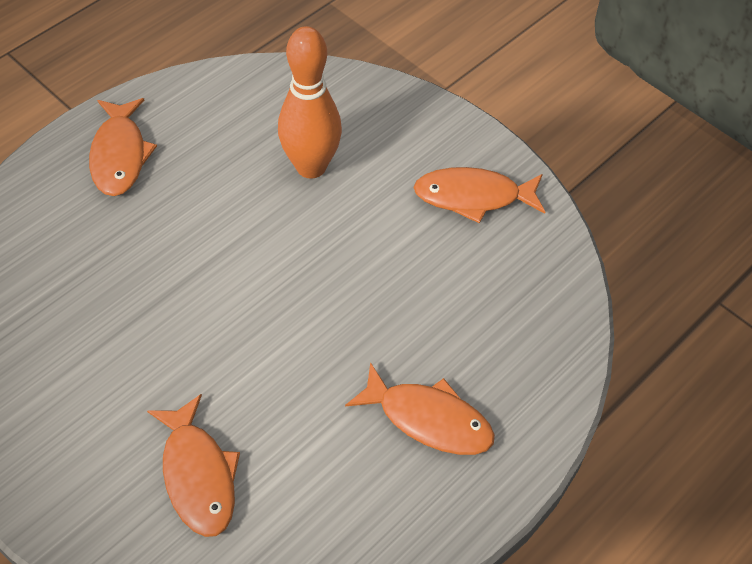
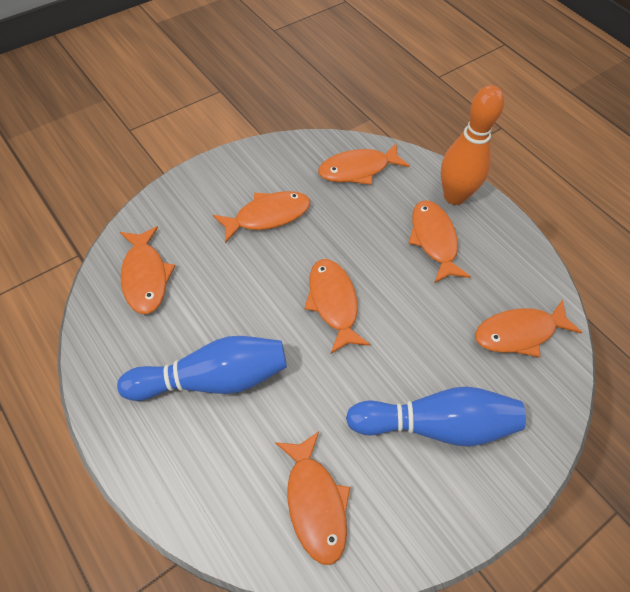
blue bowling pin: none = 0 -> [117,336,287,401] [346,386,526,447] = 2
orange fish: [89,98,157,196] [147,394,240,537] [345,362,495,455] [413,167,545,223] = 4 -> [120,226,175,314] [213,191,311,243] [275,432,351,565] [304,259,370,354] [318,143,410,185] [408,200,471,283] [475,300,582,358] = 7

